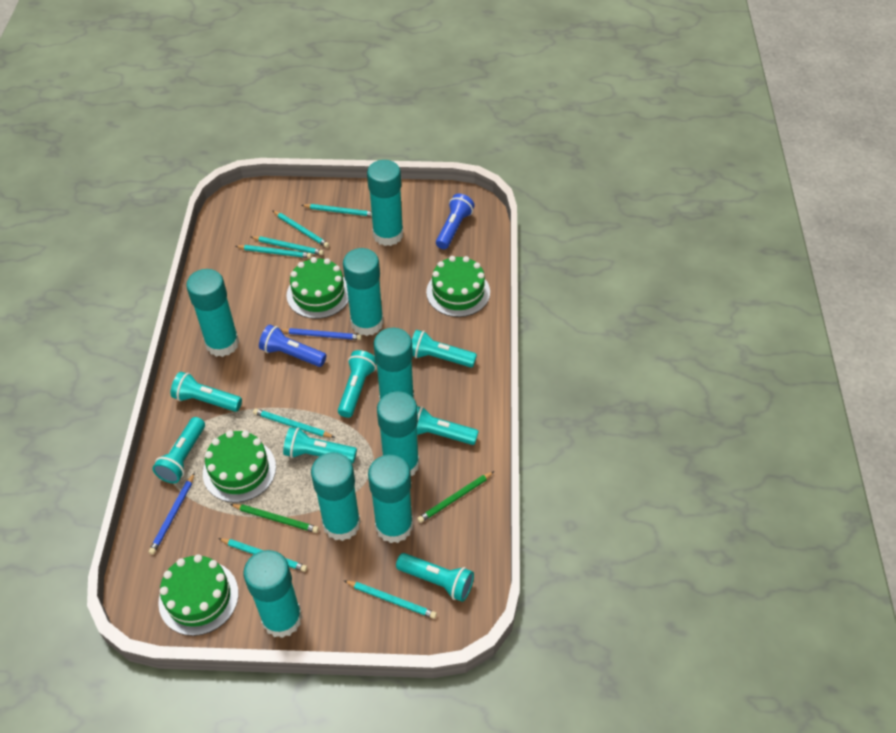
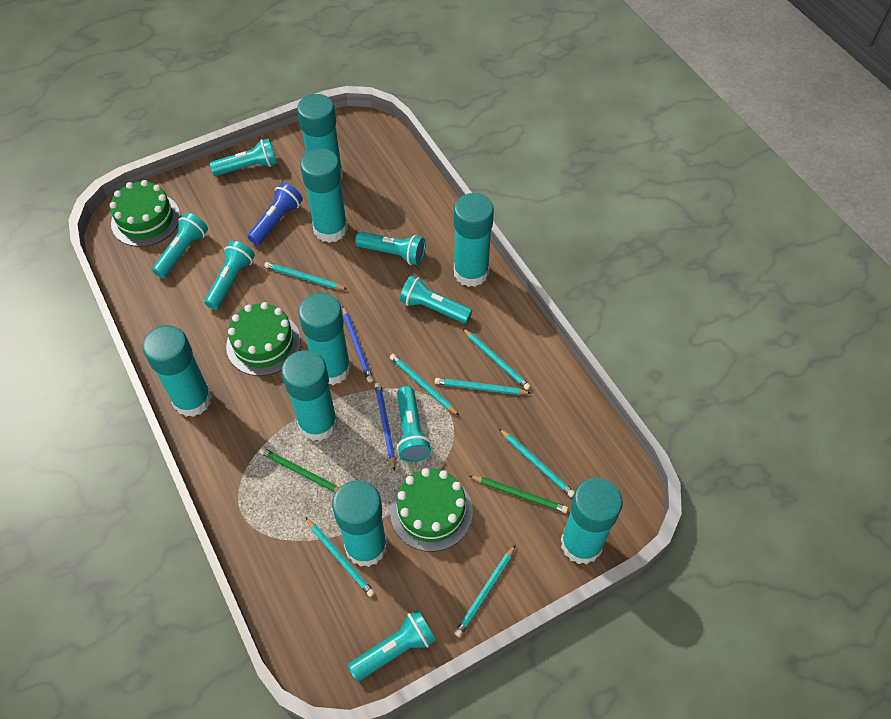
blue flashlight: [259,325,326,367] [436,194,475,249] = 2 -> [247,183,303,245] = 1
green cake: [158,554,239,636] [203,431,276,502] [286,257,349,319] [426,256,490,317] = 4 -> [110,180,180,247] [226,302,301,376] [390,468,473,552] = 3

